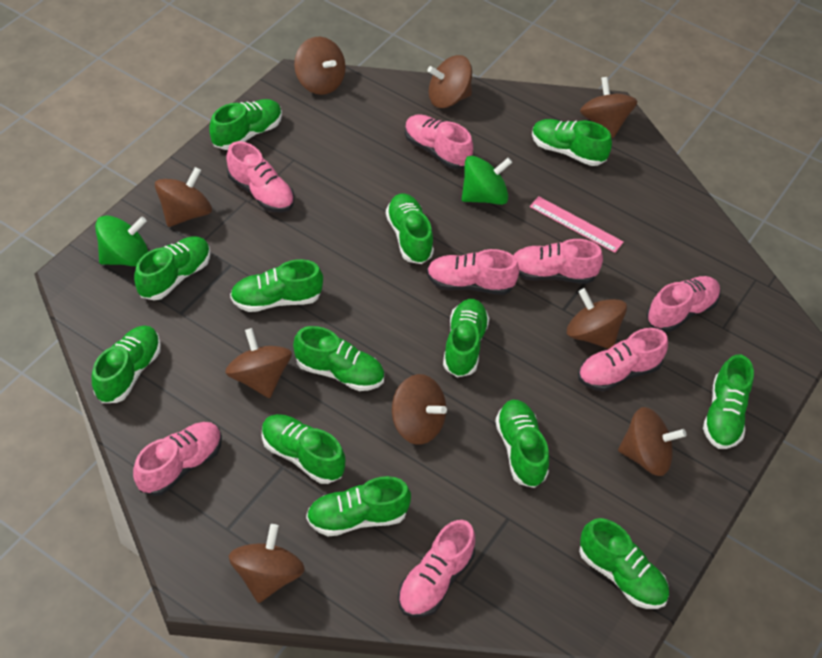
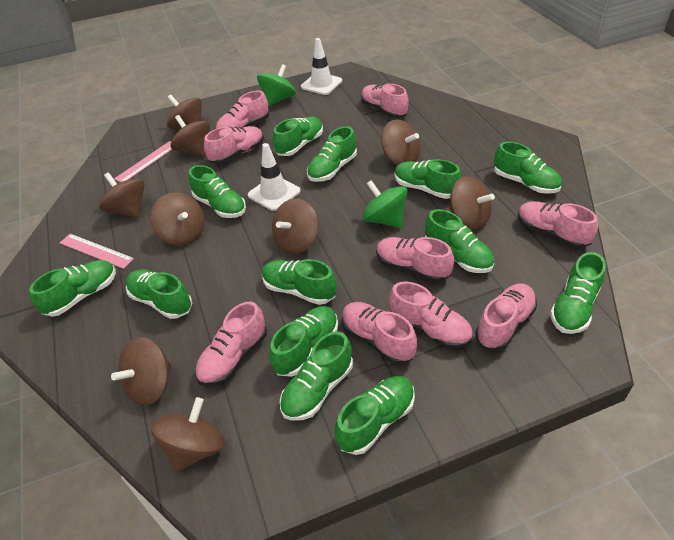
pink ruler: [530,196,624,253] = 1 -> [60,234,134,269] [114,141,172,182] = 2
pink shoe: [133,422,222,496] [226,141,294,213] [398,520,475,618] [405,114,473,169] [427,249,519,295] [513,239,603,284] [578,328,668,391] [647,276,720,332] = 8 -> [195,301,267,386] [204,126,264,164] [216,90,269,129] [342,302,417,364] [361,84,409,118] [376,237,454,282] [389,281,473,348] [475,283,537,350] [518,201,598,248] = 9
white traffic cone: none = 0 -> [248,143,301,211] [301,38,342,95] = 2

